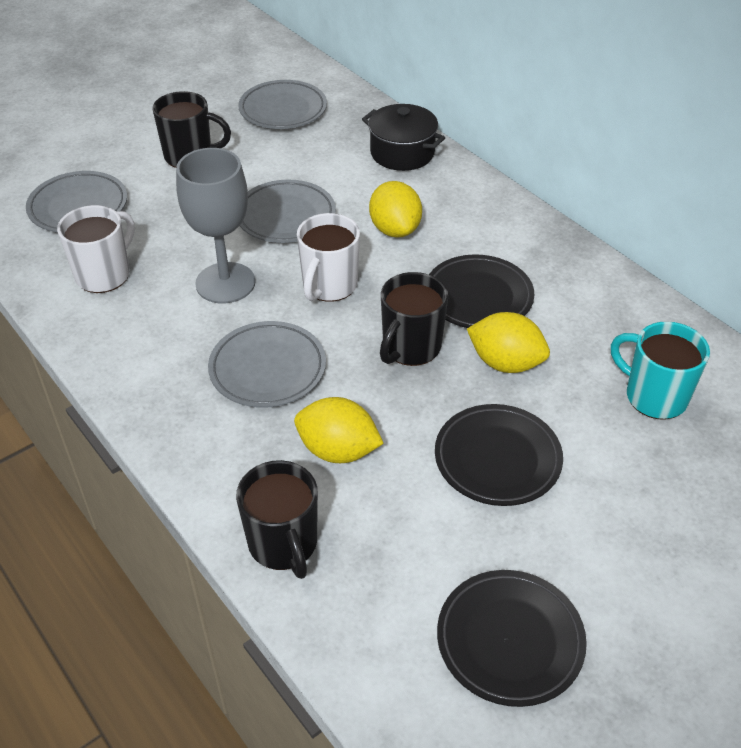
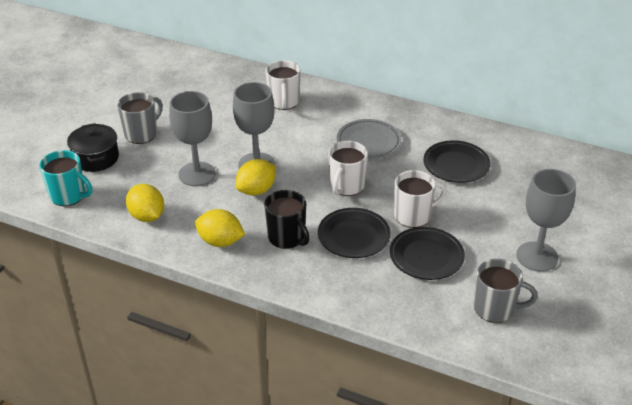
black mug: [152,91,231,168] [236,460,318,579] [380,272,448,366] = 3 -> [264,190,310,249] = 1
grey goblet: [176,148,255,303] = 1 -> [169,91,216,186] [233,82,275,169] [516,169,576,272] = 3
grey mug: none = 0 -> [117,92,163,144] [474,259,538,323] = 2
grey plate: [26,171,127,232] [208,321,326,408] [238,80,327,129] [240,180,336,243] = 4 -> [337,119,401,159] = 1
white mug: [57,205,135,293] [297,213,360,302] = 2 -> [266,61,301,110] [328,141,368,196] [394,170,446,228] = 3

